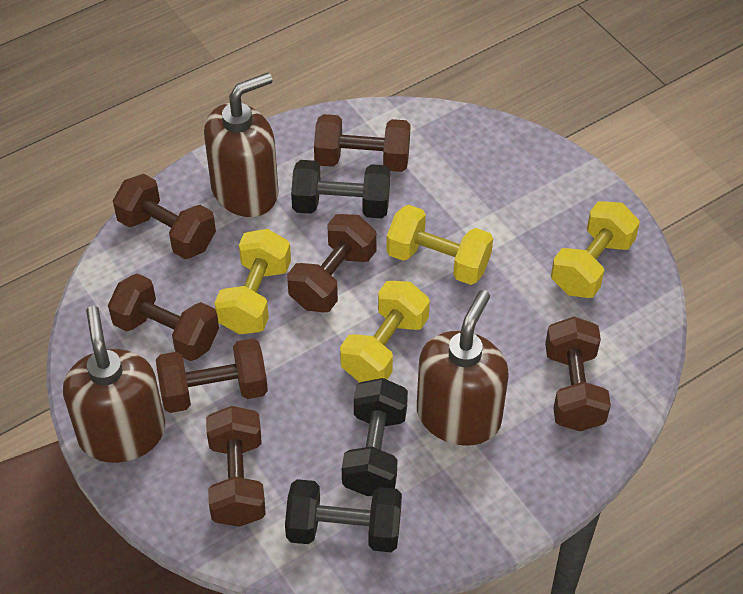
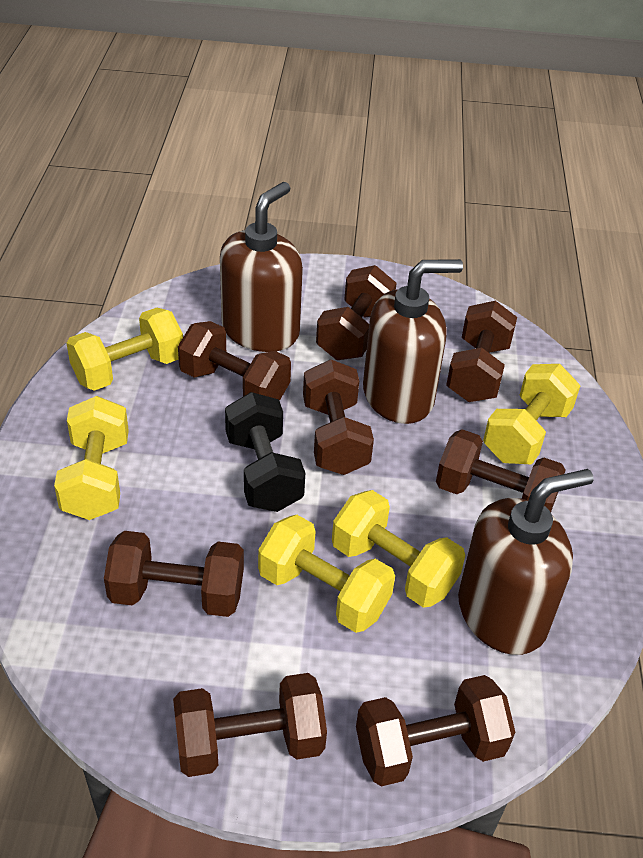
black dumbbell: [285,479,402,552] [291,160,390,218] [342,378,408,496] = 3 -> [225,392,305,512] = 1
brown dumbbell: [108,273,219,361] [113,174,216,259] [156,338,268,413] [206,406,266,527] [287,214,377,312] [314,114,411,172] [545,317,611,431] = 7 -> [104,531,244,617] [173,673,327,777] [178,321,291,401] [303,359,374,475] [316,265,397,360] [356,675,515,786] [436,429,566,512] [446,301,517,402] = 8
yellow dumbbell: [215,229,291,334] [340,281,430,382] [386,205,493,285] [551,201,640,298] = 4 -> [54,396,129,520] [67,308,183,391] [258,515,395,633] [332,490,465,608] [483,364,580,464] = 5

